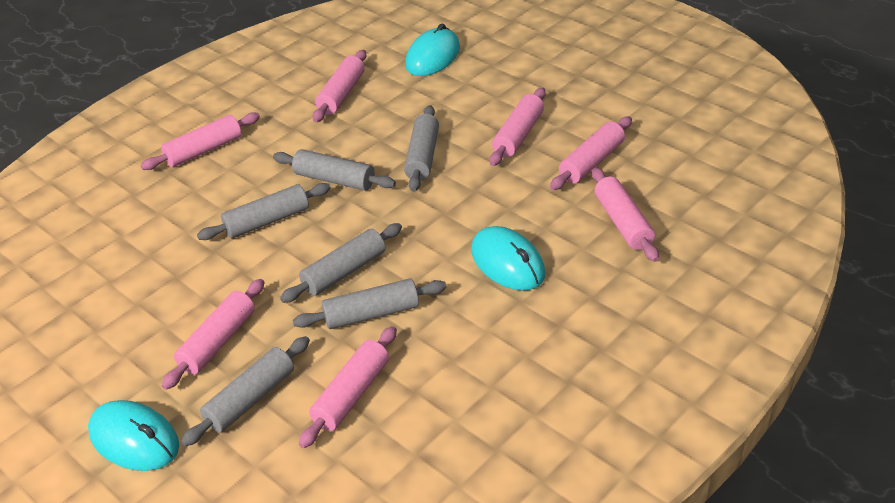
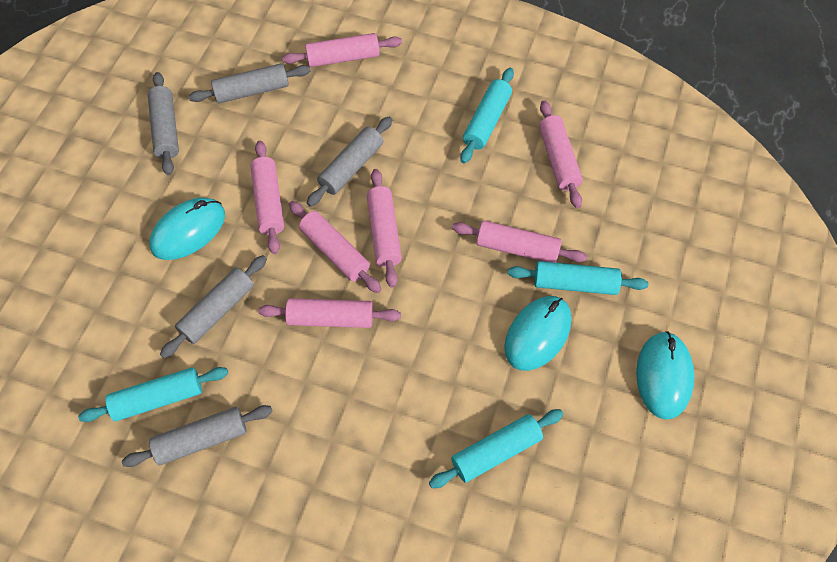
grey rolling pin: [181,336,310,446] [197,183,331,240] [273,149,396,191] [280,223,402,303] [293,278,447,329] [404,105,439,192] = 6 -> [122,405,273,467] [148,72,179,175] [160,255,267,358] [188,63,311,103] [307,116,392,206] = 5
turquoise rolling pin: none = 0 -> [78,367,228,422] [429,409,563,488] [460,68,514,163] [507,261,648,295] = 4

